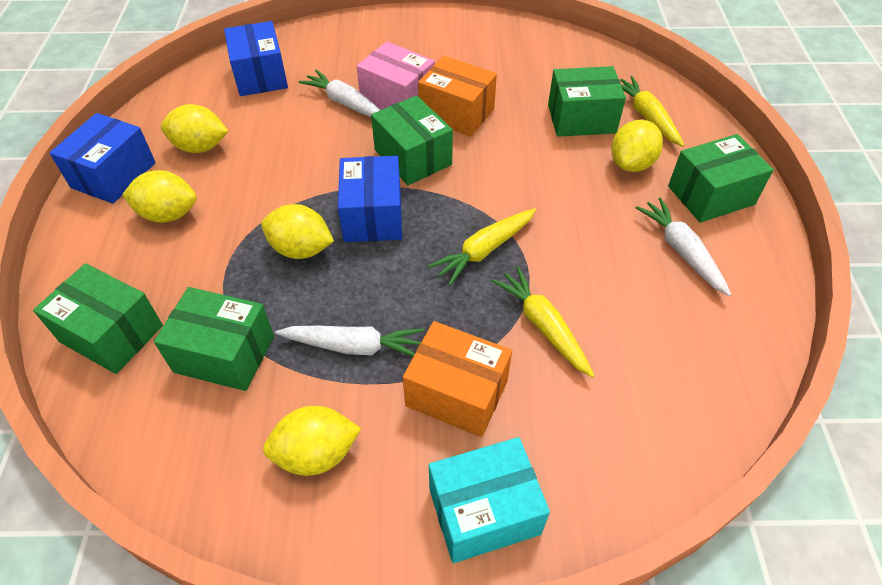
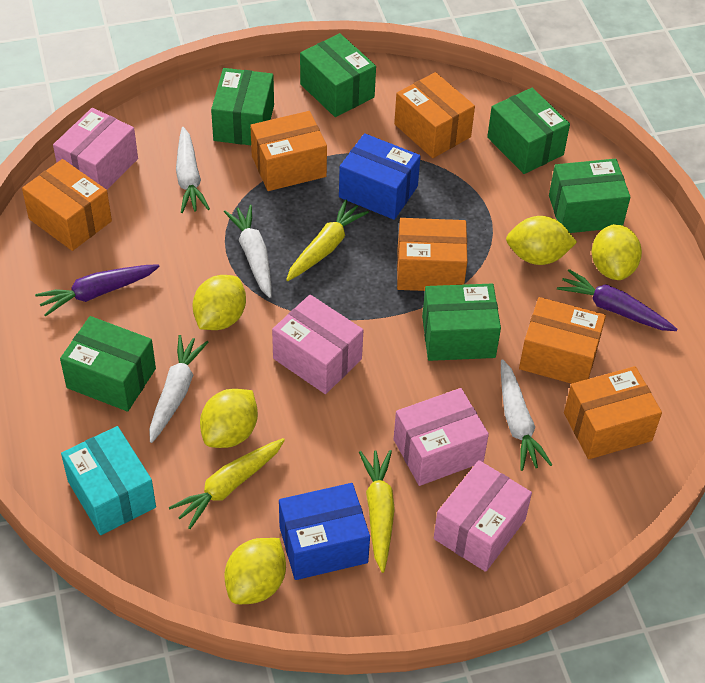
blue box: [49,113,156,204] [224,21,288,96] [338,156,402,242] = 3 -> [279,483,370,580] [339,133,421,220] = 2
green box: [33,263,163,374] [154,287,274,391] [371,95,453,185] [548,66,626,137] [668,134,774,223] = 5 -> [60,316,156,411] [211,68,274,145] [300,33,376,117] [422,284,501,361] [487,88,570,174] [549,159,631,233] = 6
orange box: [403,321,512,437] [418,56,497,137] = 2 -> [22,159,112,251] [250,111,327,191] [394,72,475,158] [397,218,467,291] [519,297,606,384] [564,366,662,459] = 6
pink box: [356,42,435,110] = 1 -> [53,108,138,190] [272,295,363,394] [394,388,489,486] [434,460,532,572] = 4
purple carrot: none = 0 -> [35,264,160,316] [557,269,677,331] = 2
white carrot: [275,326,424,357] [298,70,380,117] [636,198,732,296] = 3 -> [149,335,208,443] [176,127,210,213] [224,205,272,298] [501,359,552,471] = 4

